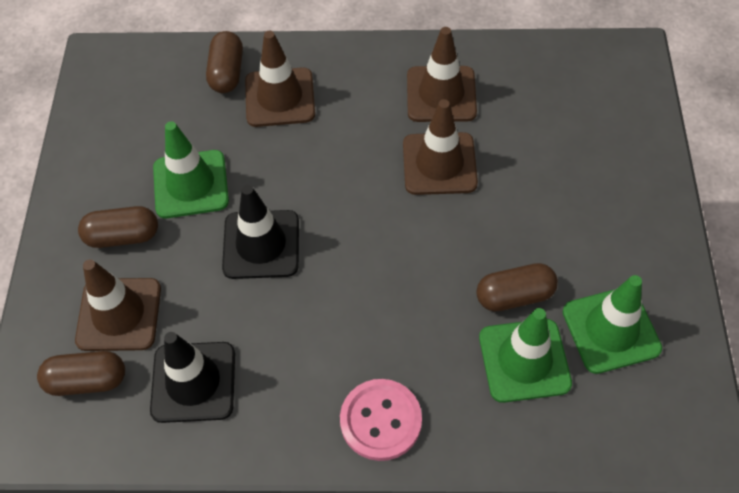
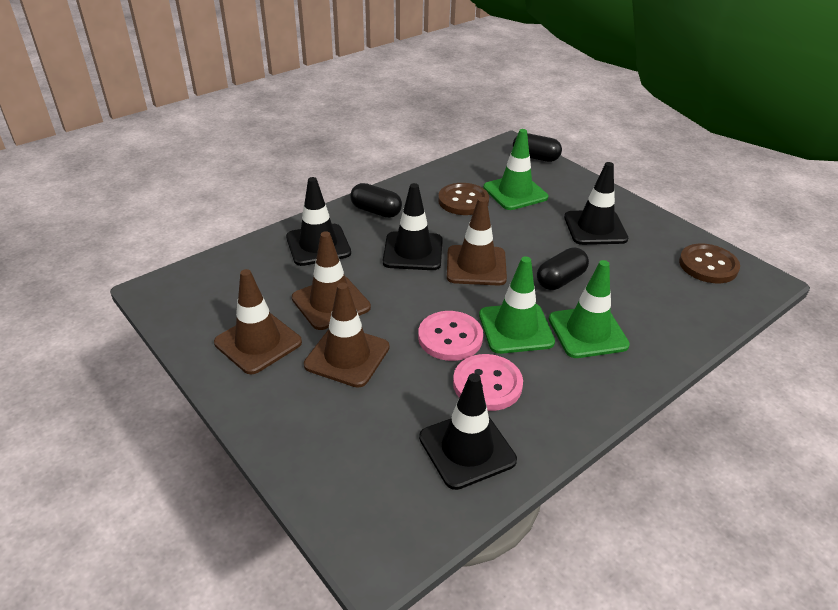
black capsule: none = 0 -> [350,183,402,218] [513,133,562,162] [537,247,589,290] = 3
black traffic cone: [150,332,235,423] [222,185,299,279] = 2 -> [286,177,351,266] [383,183,443,270] [419,373,517,490] [564,162,628,245] = 4
brown button: none = 0 -> [438,183,489,215] [679,244,740,283] = 2
brown capsule: [37,351,125,396] [78,206,158,248] [206,31,243,93] [476,263,558,311] = 4 -> none = 0
pink button: [340,379,422,461] = 1 -> [418,311,483,361] [453,354,523,411] = 2

